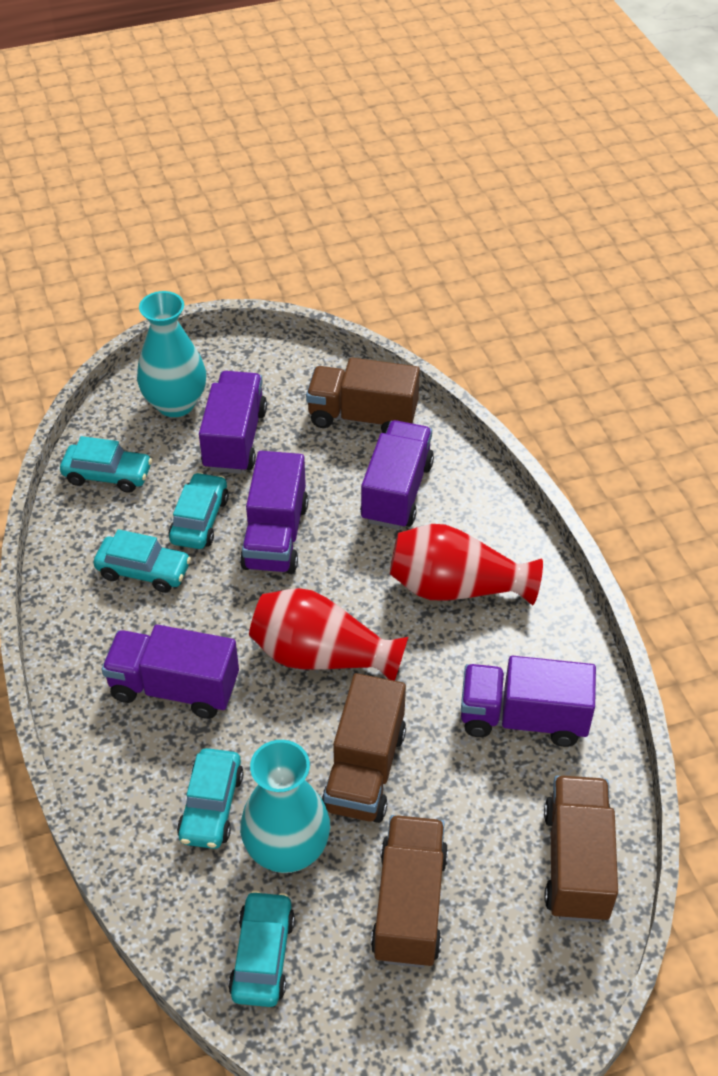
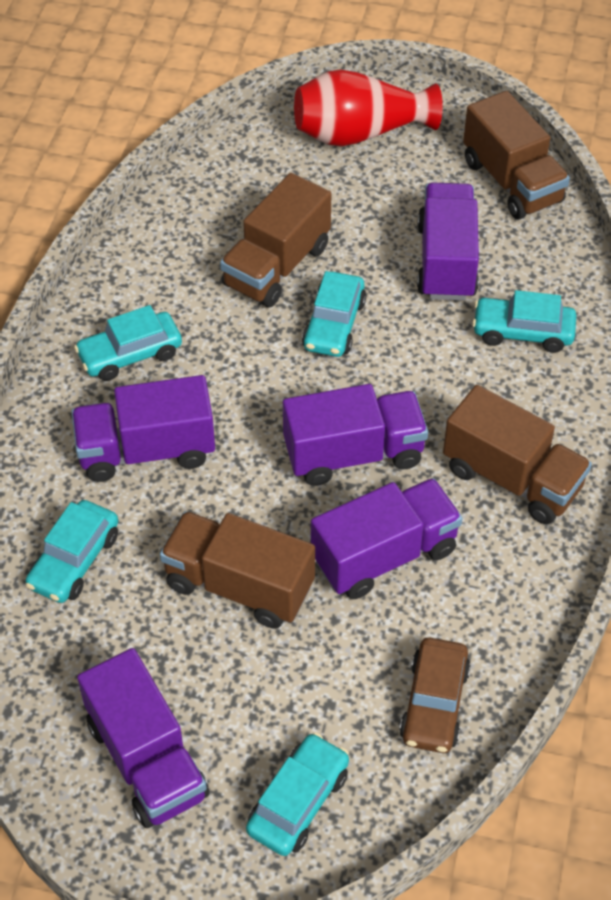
brown car: none = 0 -> [399,638,471,753] = 1
red vase: [249,588,408,681] [390,524,543,605] = 2 -> [294,70,443,146] = 1
turquoise vase: [137,291,206,417] [240,740,330,873] = 2 -> none = 0

